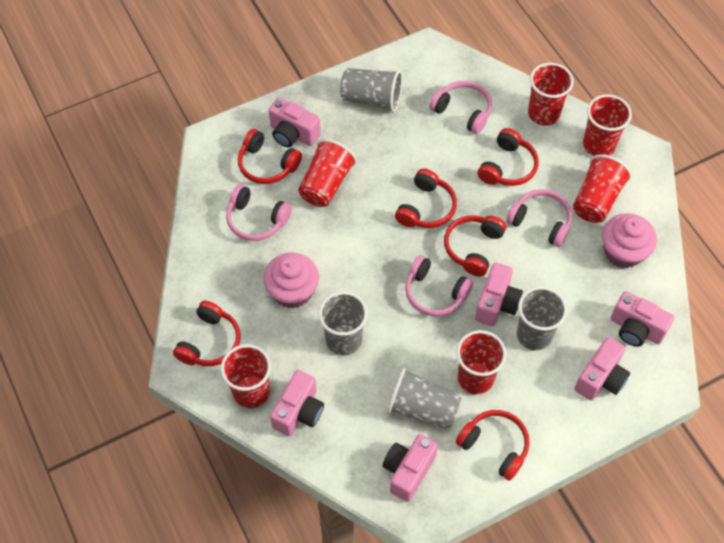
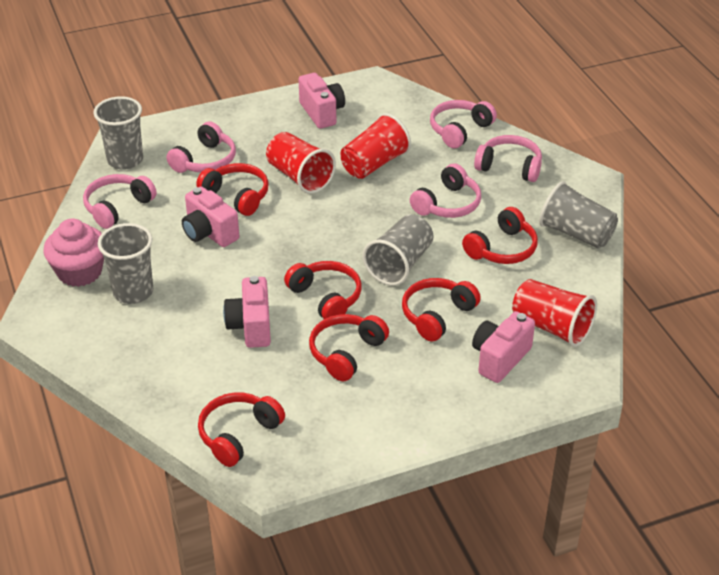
pink camera: [269,97,321,147] [270,370,324,436] [383,434,438,502] [475,263,523,326] [575,337,630,400] [611,291,674,347] = 6 -> [182,186,239,247] [223,276,271,348] [299,73,345,129] [472,311,535,383] = 4
pink cupcake: [263,253,319,309] [602,213,657,268] = 2 -> [43,218,104,287] = 1
pink headphones: [226,185,292,241] [405,255,473,316] [429,81,492,134] [506,189,572,247] = 4 -> [83,174,157,229] [167,121,236,173] [410,163,481,218] [430,100,497,148] [474,135,542,182] = 5
red cup: [221,344,271,408] [298,139,357,207] [456,330,507,394] [528,63,574,126] [573,155,632,223] [583,94,632,156] = 6 -> [266,132,336,194] [340,113,411,179] [512,279,597,347] = 3

